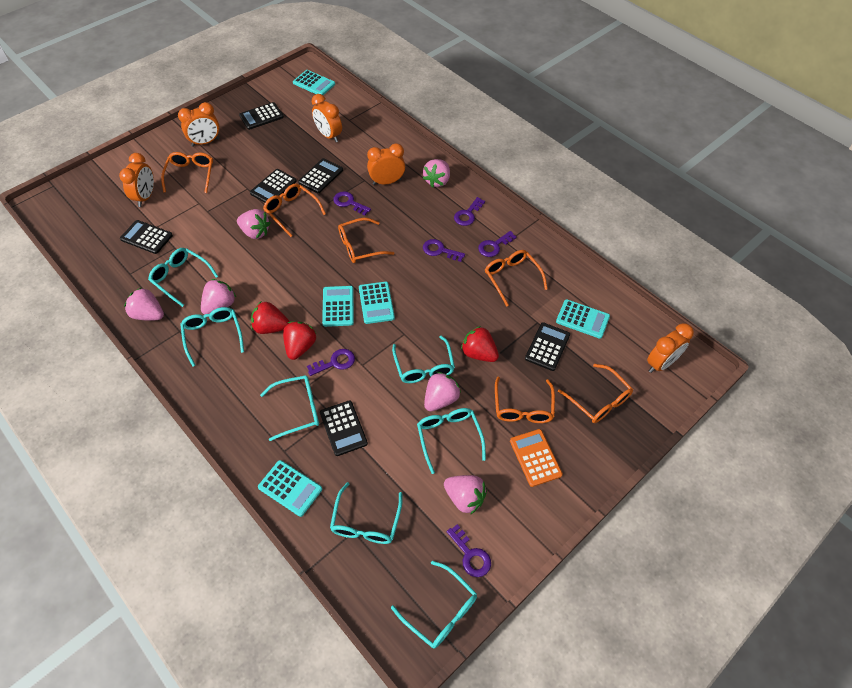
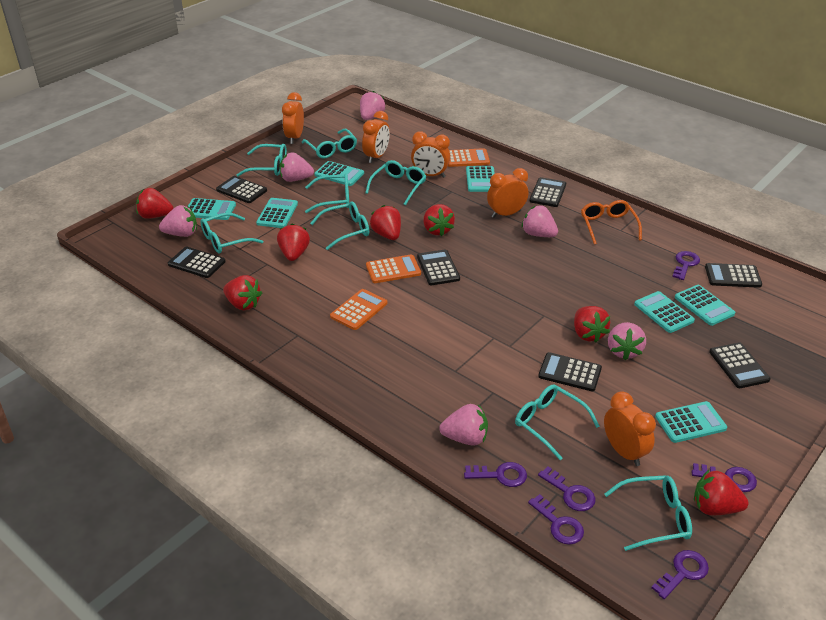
black calculator: [120,220,173,254] [239,102,284,130] [250,169,297,203] [298,158,343,193] [320,400,368,456] [525,322,570,371] = 6 -> [168,247,226,278] [216,176,267,203] [417,249,460,285] [529,177,566,207] [538,352,602,392] [705,263,762,288] [709,342,771,388] = 7
orange calculator: [510,429,563,487] = 1 -> [330,289,387,330] [366,254,421,283] [448,148,490,167] = 3
orange glasses: [161,152,213,193] [263,183,326,237] [338,218,394,263] [485,250,548,306] [495,377,555,423] [558,364,633,423] = 6 -> [581,200,642,245] = 1
red strawberry: [251,302,290,334] [283,321,316,360] [461,326,499,362] = 3 -> [136,188,173,219] [223,275,262,310] [277,223,310,261] [370,205,401,240] [423,204,455,236] [574,306,610,343] [694,470,749,515] = 7
turquoise calculator: [258,460,322,517] [293,70,335,95] [322,286,354,327] [359,282,395,324] [556,299,610,339] = 5 -> [188,198,236,220] [256,198,298,228] [314,161,364,186] [466,166,495,192] [634,291,695,333] [655,401,727,443] [675,285,735,326] = 7
turquoise glasses: [148,248,219,307] [180,307,244,367] [260,375,319,441] [330,482,403,544] [391,561,477,649] [392,336,455,383] [417,408,486,474] = 7 -> [200,213,263,253] [237,144,287,176] [302,129,357,158] [305,173,349,213] [310,201,369,250] [365,160,426,205] [515,384,600,460] [604,475,692,551] = 8

